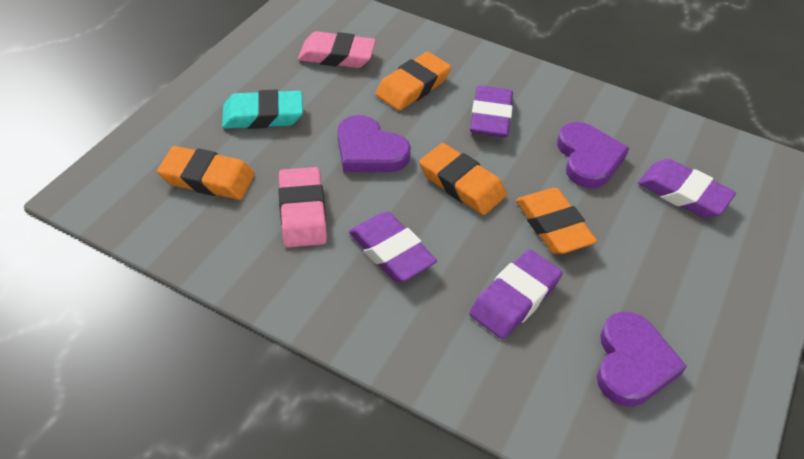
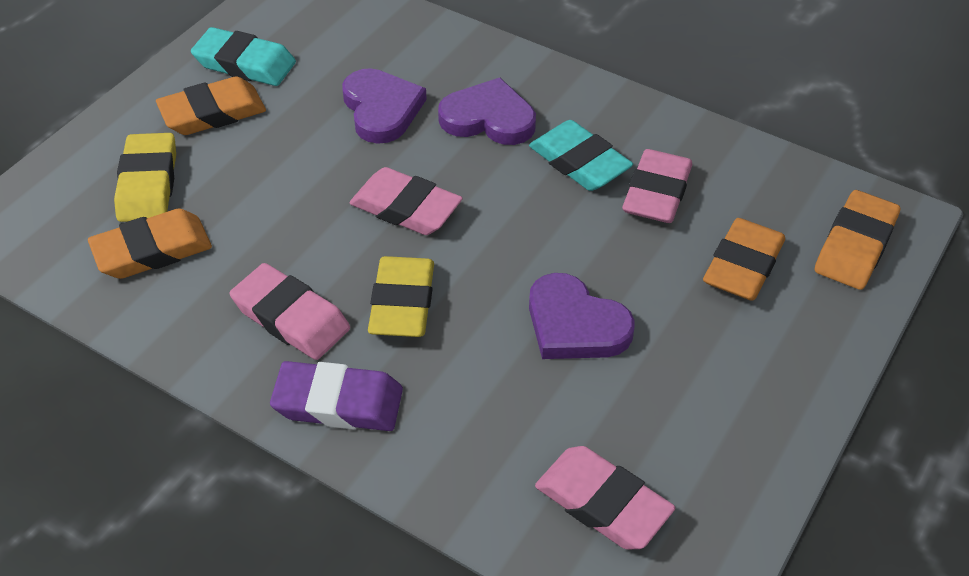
pink eraser: [278,167,327,247] [298,31,376,68] = 2 -> [230,263,350,360] [349,167,463,235] [535,446,675,549] [622,149,692,223] = 4
purple eraser: [349,212,437,282] [469,249,563,339] [470,85,513,137] [638,159,736,218] = 4 -> [270,361,403,431] = 1
turquoise eraser: [222,90,303,129] = 1 -> [191,27,296,86] [529,120,633,191] = 2
yellow eraser: none = 0 -> [114,133,176,222] [368,256,434,337] = 2

